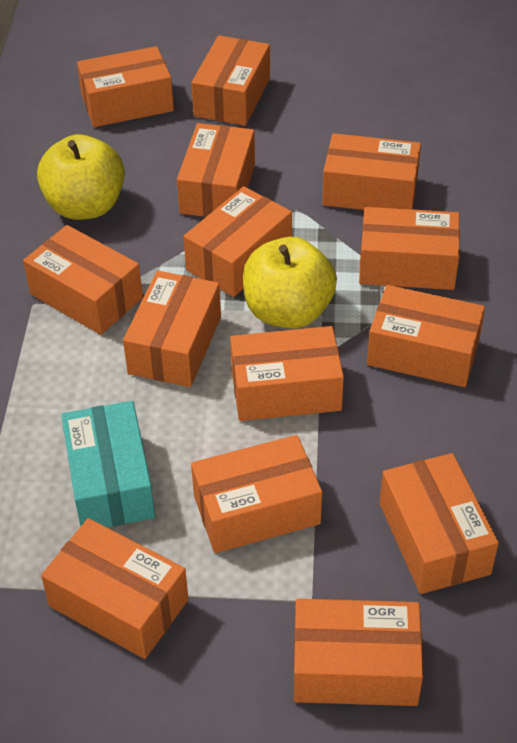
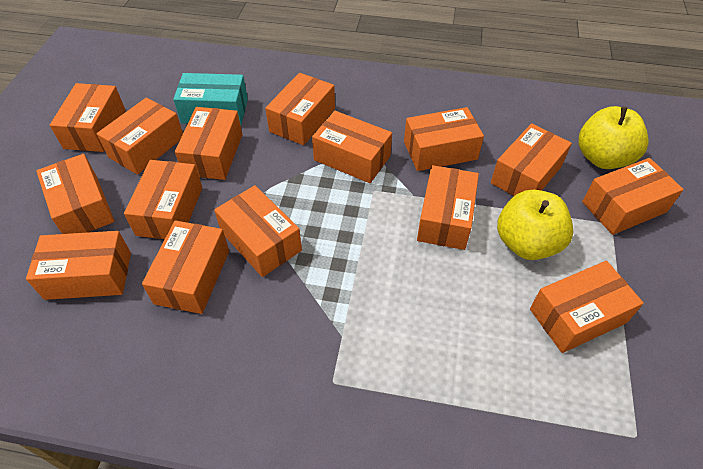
orange box: [23,225,143,335] [41,518,188,659] [77,46,174,127] [123,271,221,387] [177,123,255,217] [183,186,292,297] [191,435,322,553] [192,35,270,126] [230,326,344,421] [294,599,423,706] [322,133,421,210] [359,207,460,290] [367,285,485,387] [380,453,499,594] = 14 -> [26,231,131,300] [36,154,115,234] [50,83,125,152] [97,98,183,175] [124,160,202,239] [142,220,229,314] [175,107,242,180] [214,185,302,277] [265,73,335,145] [312,111,392,183] [404,107,484,171] [417,165,479,250] [491,123,572,196] [530,261,644,353] [582,158,684,235] = 15

